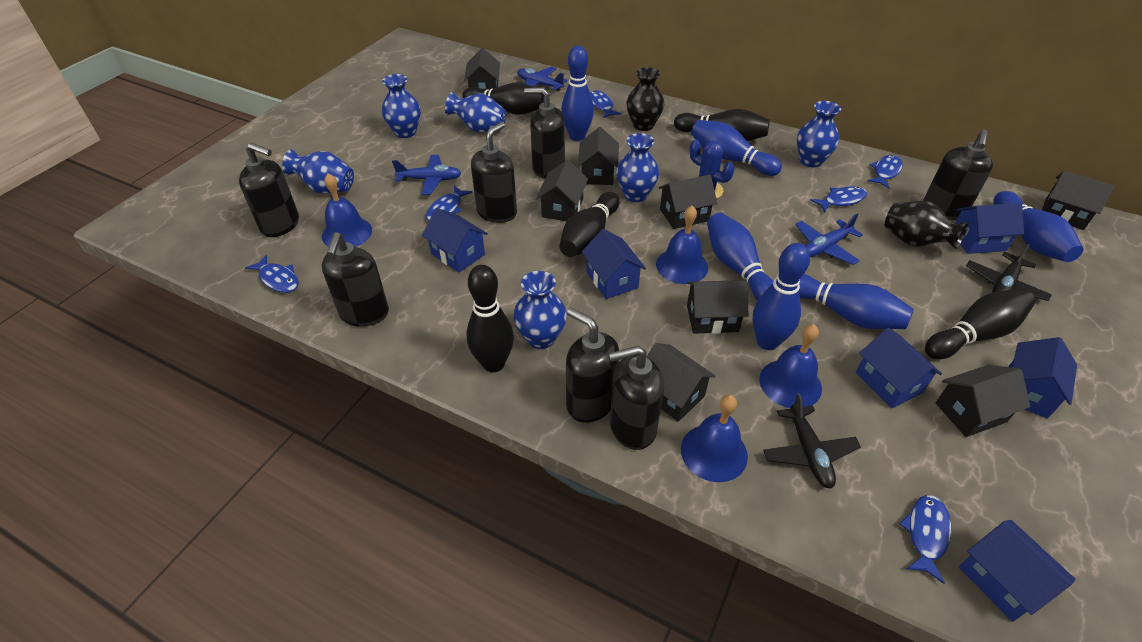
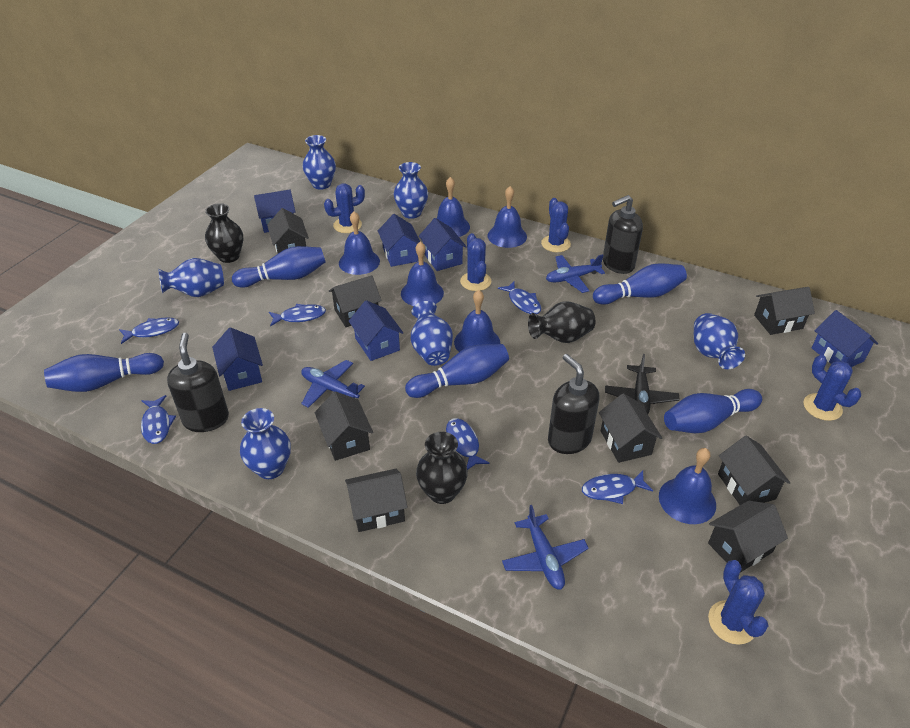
black bowling pin: [462,82,544,115] [466,265,514,372] [559,192,619,257] [674,109,770,141] [925,289,1035,359] = 5 -> none = 0
black plane: [763,393,861,489] [966,244,1052,301] = 2 -> [605,354,679,414] = 1
black soap dispenser: [239,143,299,237] [322,232,389,327] [471,122,517,223] [524,87,565,179] [566,308,619,423] [609,346,664,450] [923,130,993,220] = 7 -> [167,333,229,432] [548,354,600,454] [603,195,643,274] = 3
black vase: [626,67,664,131] [885,201,969,250] = 2 -> [205,203,243,263] [416,432,468,504] [528,301,595,343] = 3
blue bell: [322,173,372,247] [656,206,708,284] [681,395,748,482] [759,324,822,408] = 4 -> [339,211,380,275] [401,242,444,306] [436,177,470,237] [454,290,500,352] [488,186,527,248] [659,448,716,524] = 6
blue bowling pin: [561,46,594,141] [691,120,782,176] [707,213,773,301] [753,243,810,350] [799,274,914,329] [993,191,1084,262] = 6 -> [44,353,164,392] [232,246,326,288] [405,344,509,398] [593,263,687,305] [664,389,762,433] = 5
blue cactus: [690,139,735,199] = 1 -> [324,183,365,233] [460,233,491,291] [541,198,571,252] [708,560,768,645] [804,355,861,421] = 5

